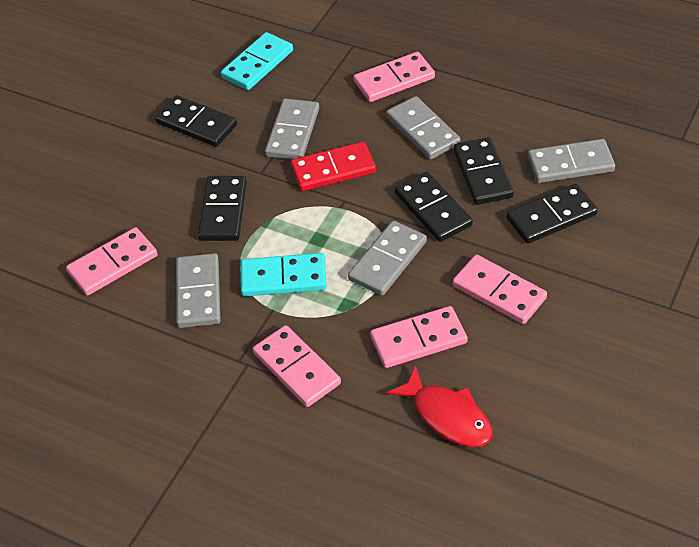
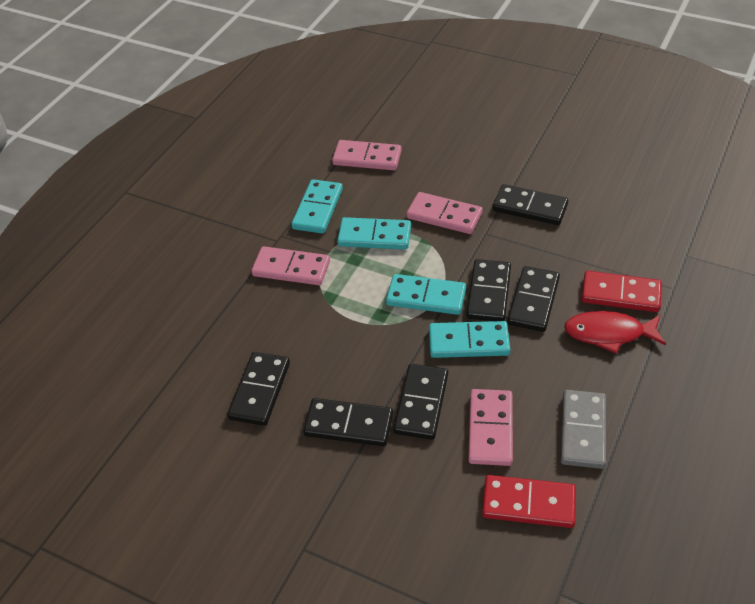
black domino: [155,95,237,147] [198,176,247,241] [395,172,473,242] [454,137,514,205] [507,184,598,244] = 5 -> [227,352,290,426] [303,398,393,446] [393,364,448,440] [466,259,511,321] [493,184,568,225] [508,266,560,332] = 6
grey domino: [176,253,221,328] [265,98,319,160] [348,221,427,296] [386,96,461,159] [528,139,615,183] = 5 -> [561,390,606,469] = 1
pink domino: [66,227,158,295] [253,325,341,407] [354,52,435,102] [370,306,468,368] [453,255,547,324] = 5 -> [251,246,330,285] [332,140,402,170] [407,192,483,234] [468,389,513,466] = 4
red domino: [290,142,376,191] = 1 -> [482,475,576,528] [582,271,662,312] = 2
turquoise domino: [221,32,293,90] [241,253,327,296] = 2 -> [291,179,343,234] [337,217,411,250] [386,274,466,315] [429,321,510,358] = 4

